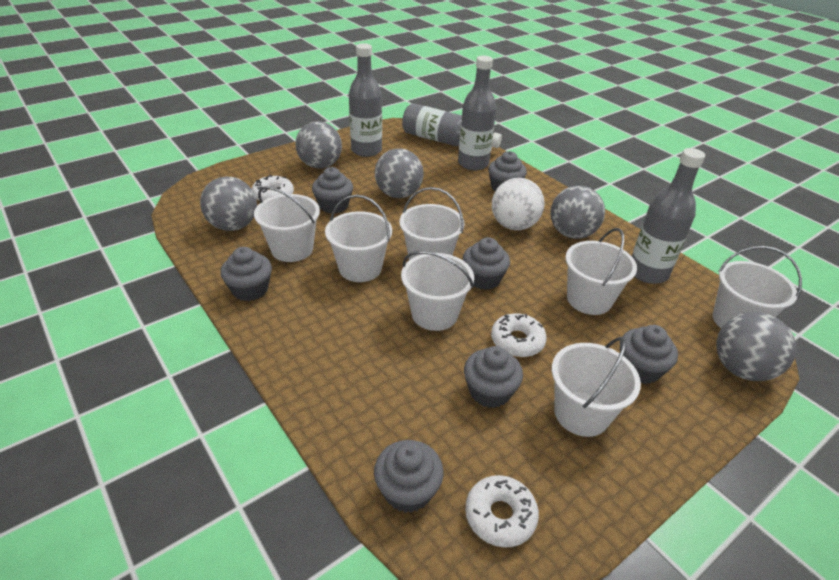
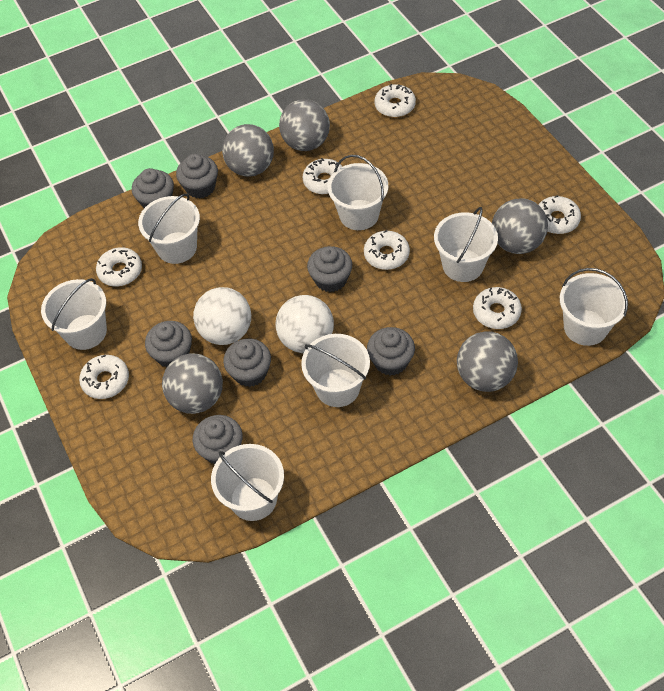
grey bottle: [349,43,382,157] [402,103,502,148] [458,56,496,170] [632,148,705,284] = 4 -> none = 0
white ball: [492,178,545,230] = 1 -> [193,287,251,345] [276,295,334,353] = 2
white donut: [252,175,294,201] [465,475,539,548] [491,313,547,357] = 3 -> [79,354,129,399] [96,247,142,286] [303,158,343,194] [364,230,410,270] [374,84,416,117] [473,287,522,329] [538,195,581,234] = 7

